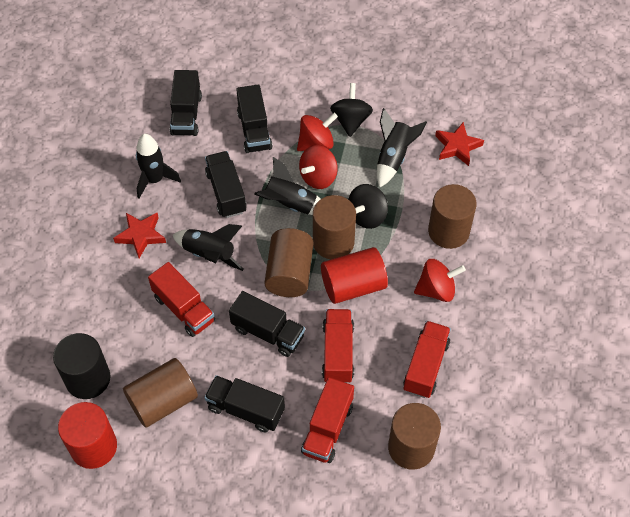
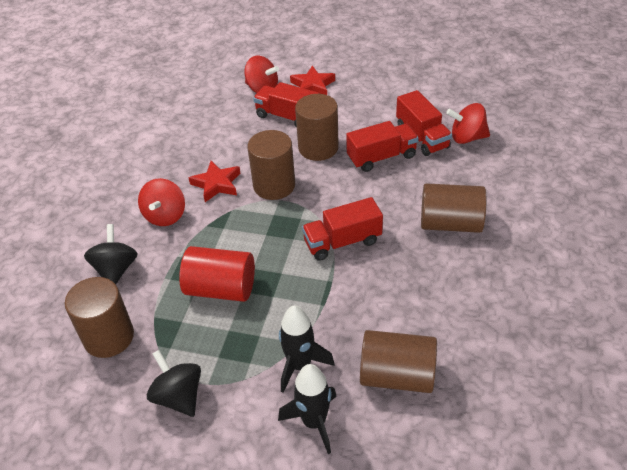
black cylinder: [53,333,110,399] = 1 -> none = 0
black rocket: [136,134,181,198] [173,224,244,271] [254,157,320,215] [377,108,427,187] = 4 -> [278,364,337,454] [279,306,335,393] = 2
black truck: [170,70,202,136] [204,375,285,433] [205,151,247,218] [229,291,305,357] [236,84,273,153] = 5 -> none = 0
red cylinder: [58,402,117,469] [321,247,388,304] = 2 -> [179,246,255,302] = 1

